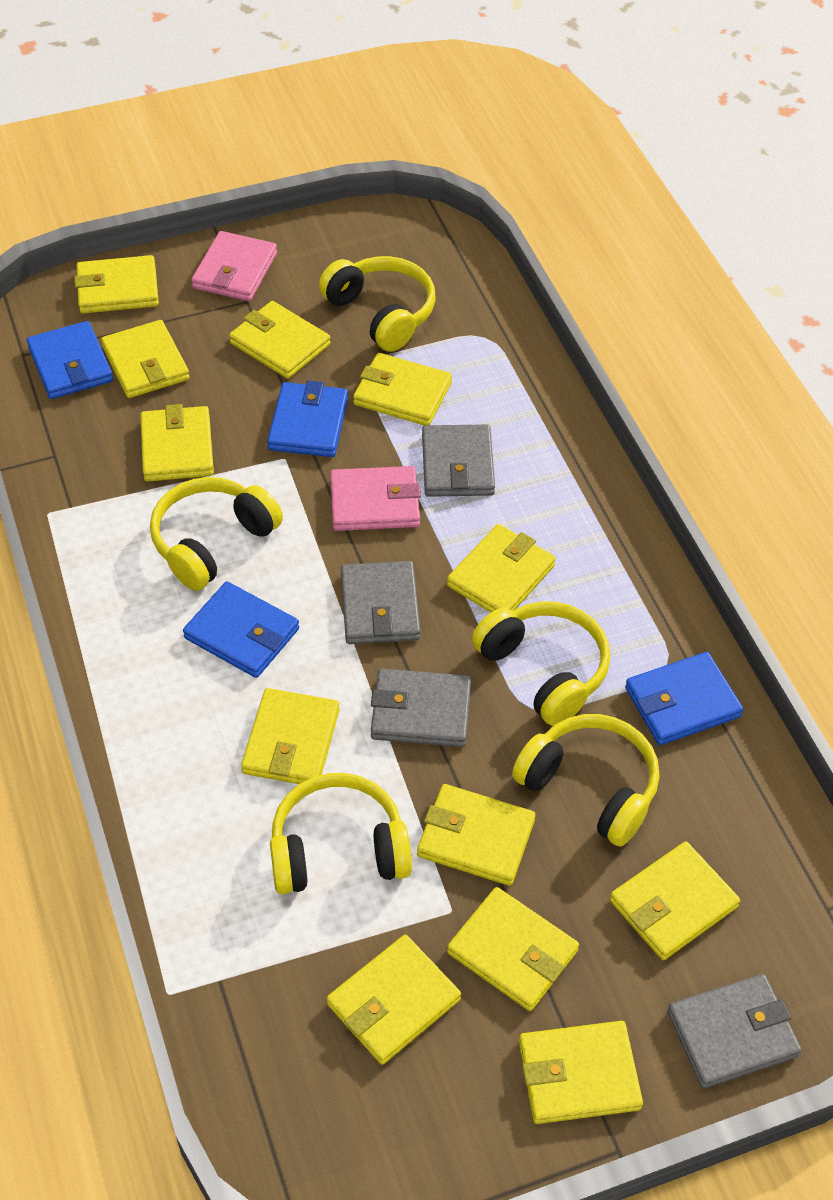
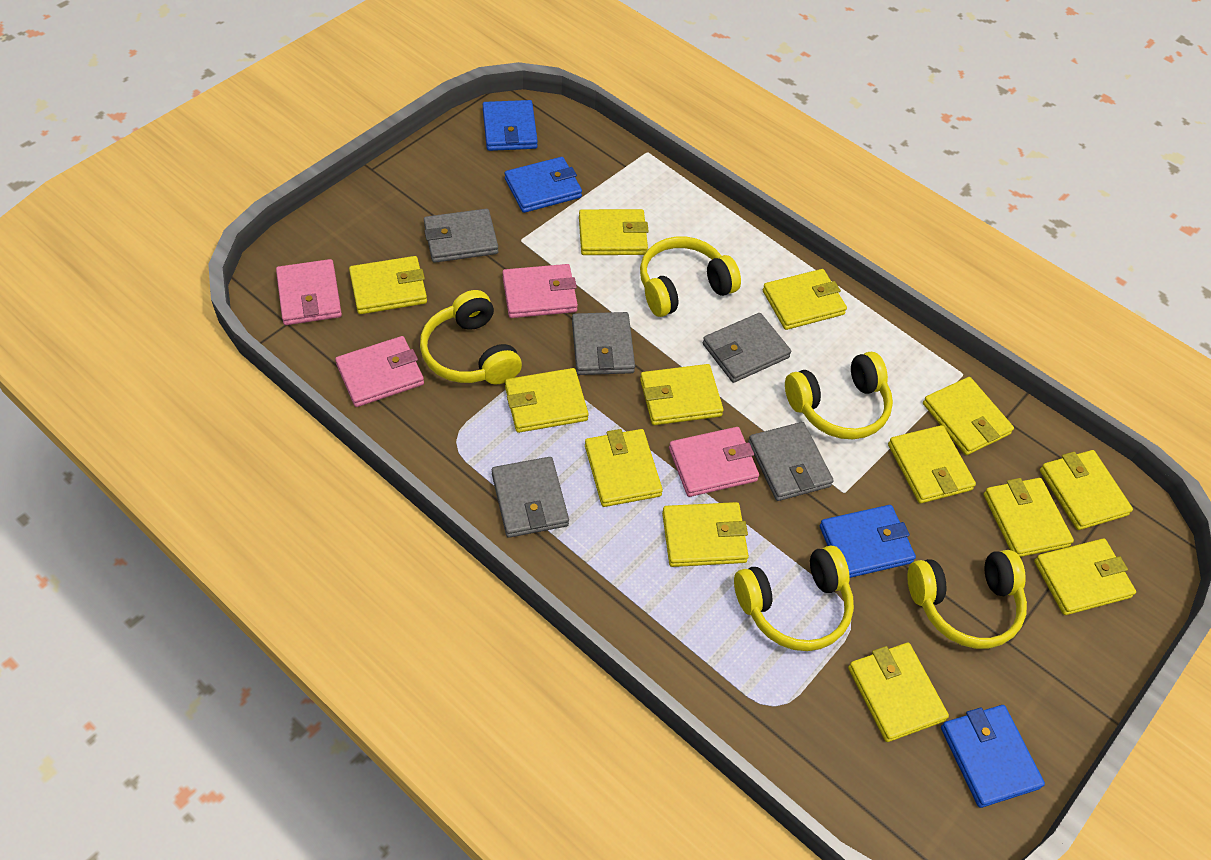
grey wallet: [341,561,421,644] [371,669,471,747] [422,424,495,497] [667,974,802,1088] = 4 -> [424,209,498,263] [492,457,569,538] [572,312,635,375] [703,313,791,383] [748,422,834,501] = 5
pink wallet: [192,231,277,301] [330,466,421,531] = 2 -> [276,259,342,325] [335,336,424,407] [502,264,578,318] [669,427,759,497] = 4
yellow wallet: [74,255,159,314] [101,320,190,398] [140,404,214,482] [229,301,331,379] [241,688,340,784] [327,935,461,1065] [353,353,452,426] [417,784,536,886] [447,524,556,612] [447,887,579,1011] [519,1021,643,1124] [610,841,740,960] = 12 -> [349,256,427,314] [505,368,589,433] [579,209,649,255] [585,429,663,507] [640,364,724,425] [662,502,749,567] [763,269,847,330] [848,643,949,742] [888,425,976,503] [923,377,1014,455] [984,478,1074,557] [1034,539,1136,615] [1040,450,1133,530] = 13

